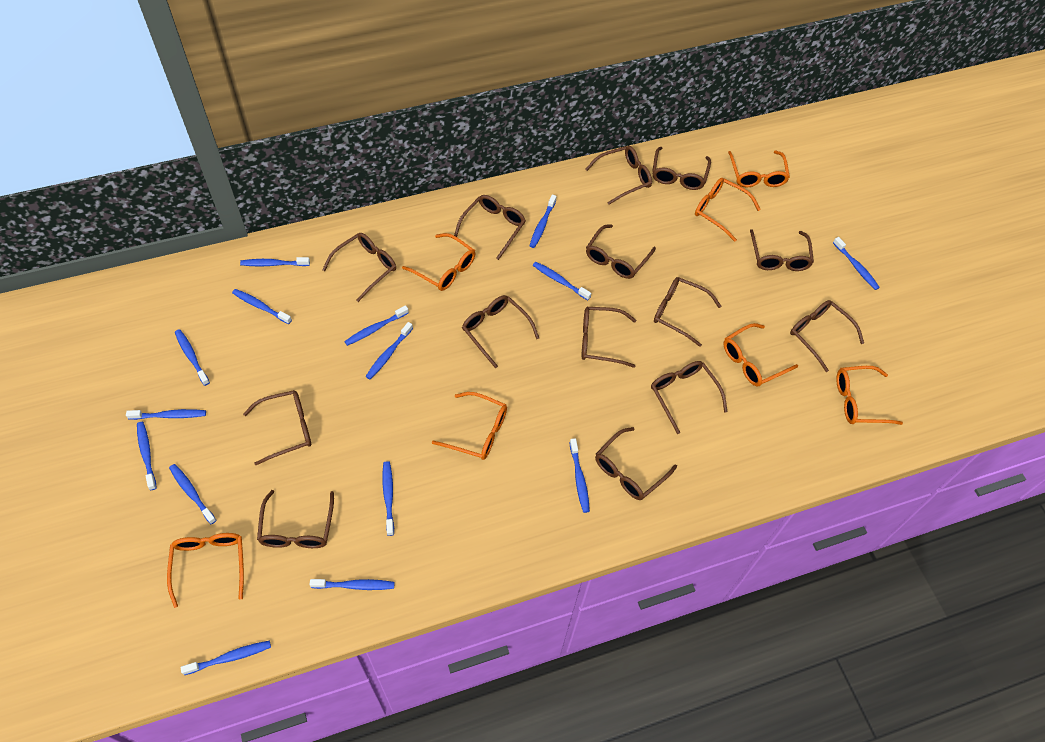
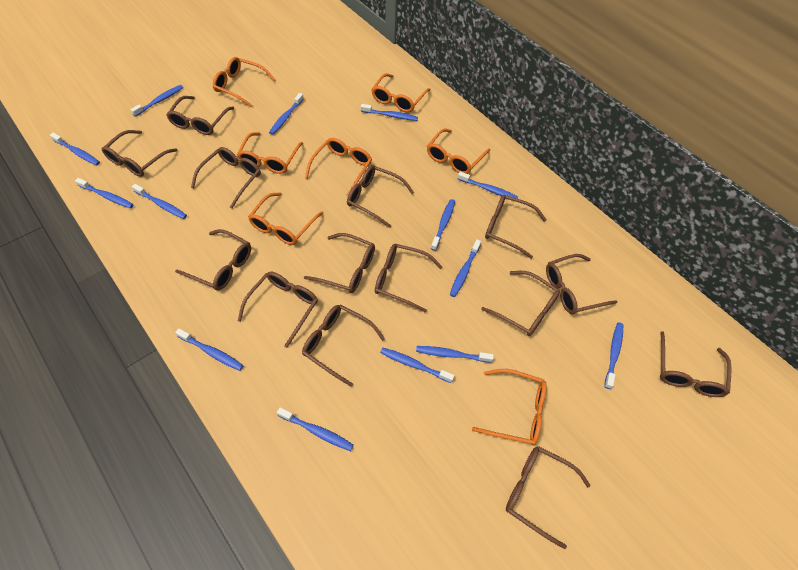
blue toothbrush: [126,409,206,420] [137,422,157,490] [169,464,217,524] [175,329,210,386] [181,641,271,675] [232,289,292,324] [240,257,310,266] [309,579,395,590] [344,305,409,346] [366,322,413,379] [382,461,394,536] [530,195,557,248] [533,262,591,300] [570,438,590,513] [833,237,880,290] = 15 -> [50,133,100,166] [75,178,134,208] [130,85,183,117] [132,184,187,219] [175,329,244,371] [269,93,304,135] [277,407,354,451] [361,104,418,121] [380,348,455,383] [416,346,494,363] [431,199,455,251] [450,240,481,297] [458,172,518,198] [604,322,623,389] = 14

